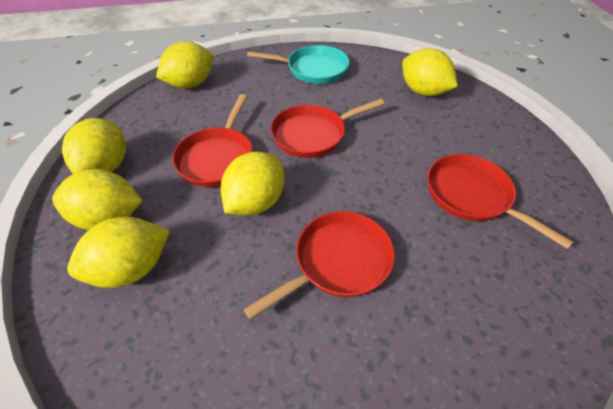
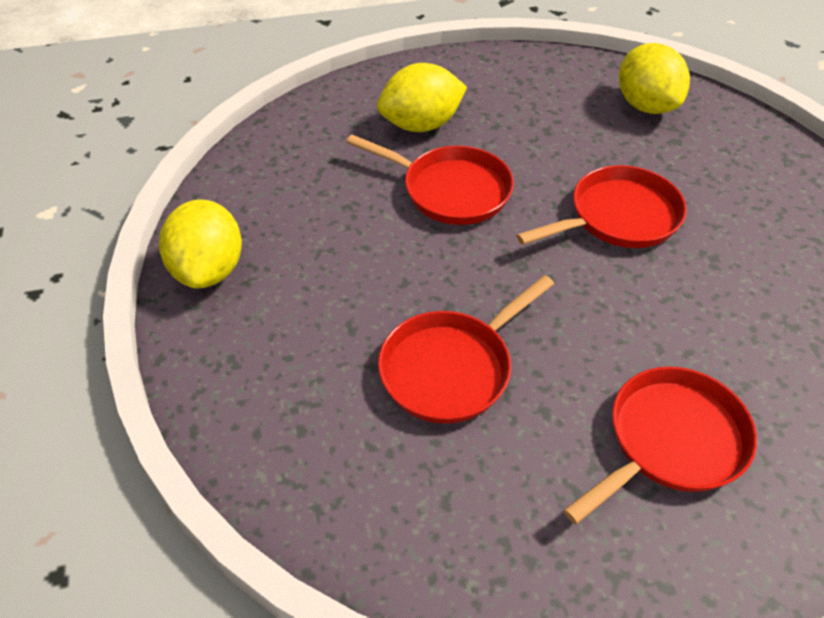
turquoise pan: [247,45,350,84] = 1 -> none = 0
yellow lemon: [52,169,142,230] [62,118,126,174] [67,217,170,288] [156,41,213,88] [221,152,285,215] [402,48,458,96] = 6 -> [159,199,242,288] [377,63,467,132] [619,43,690,114] = 3

